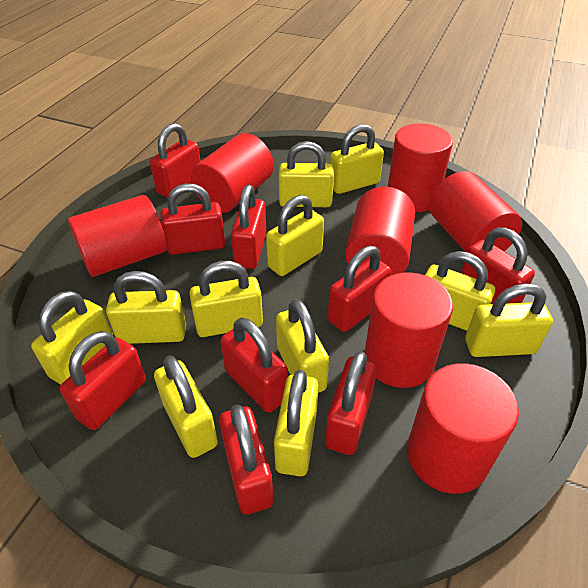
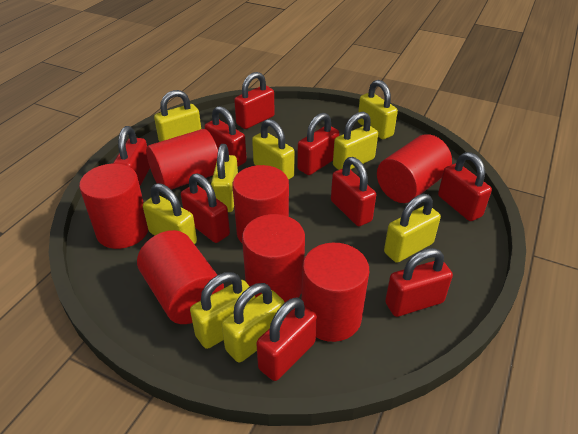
yellow padlock: [31,291,113,384] [106,271,186,344] [154,355,218,458] [189,261,263,337] [266,195,324,276] [274,370,318,476] [276,299,329,393] [279,141,334,207] [330,124,384,194] [425,251,495,331] [465,283,553,357] = 11 -> [143,183,197,244] [154,90,201,142] [190,272,255,349] [211,144,238,212] [222,283,285,363] [252,119,295,180] [333,112,378,170] [358,80,398,139] [384,194,441,263] = 9

